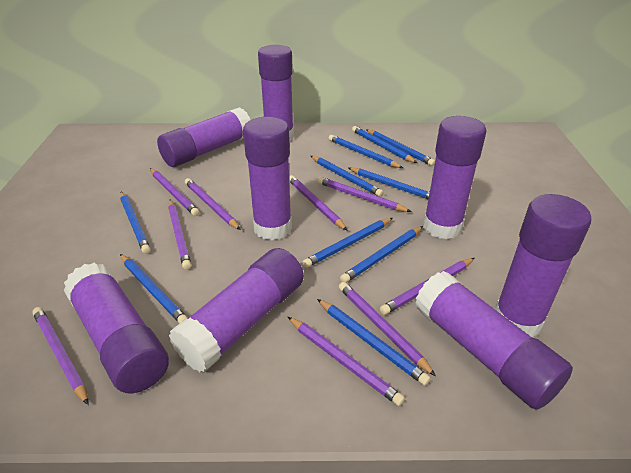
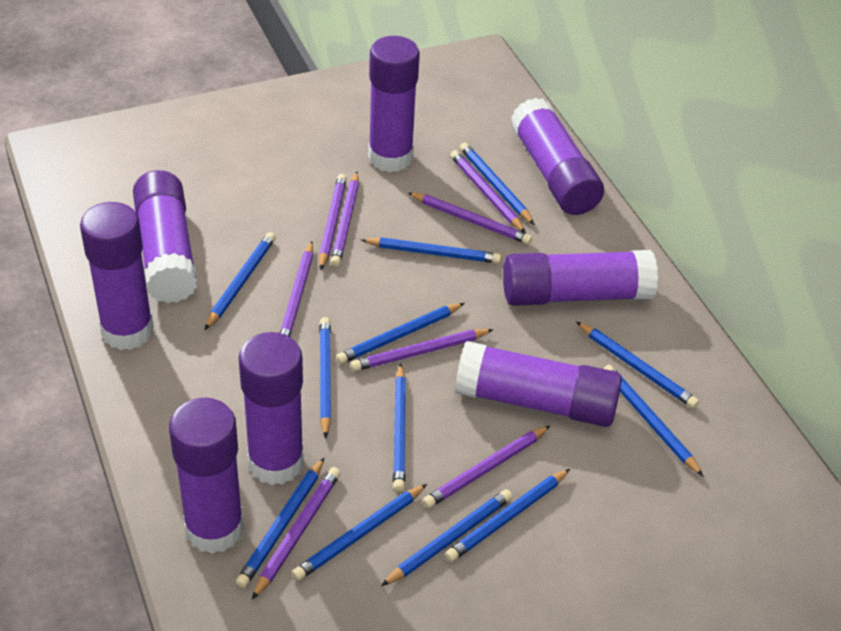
blue pencil: [120,192,151,254] [120,254,188,324] [302,218,393,268] [311,156,384,197] [317,299,431,386] [329,135,403,168] [340,226,423,283] [349,167,430,199] [352,126,417,163] [366,129,435,166] = 10 -> [204,232,276,330] [236,458,324,588] [292,484,427,581] [319,317,331,439] [336,303,464,364] [360,237,501,263] [381,489,512,586] [393,363,406,492] [445,469,570,562] [460,143,535,225] [576,322,699,408] [603,365,704,477] = 12
purple pencil: [32,307,89,405] [150,168,200,216] [168,200,191,270] [185,178,241,230] [288,317,405,406] [289,175,348,231] [318,177,412,212] [339,282,436,376] [380,258,474,315] = 9 -> [252,467,341,600] [280,241,313,337] [319,174,347,270] [330,172,359,267] [351,329,494,371] [407,192,532,244] [423,426,550,508] [450,150,526,233] = 8

